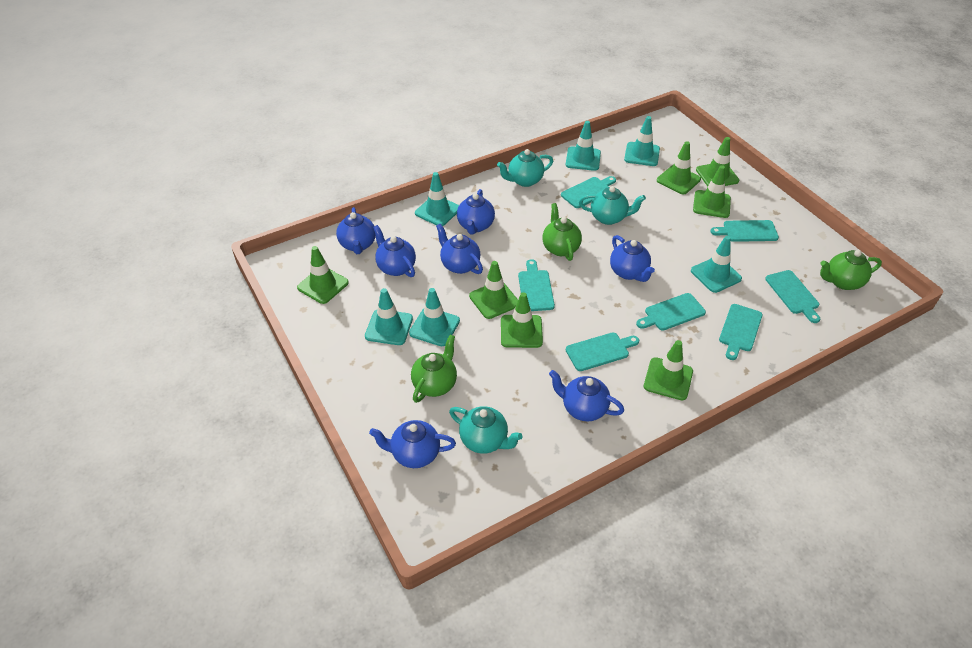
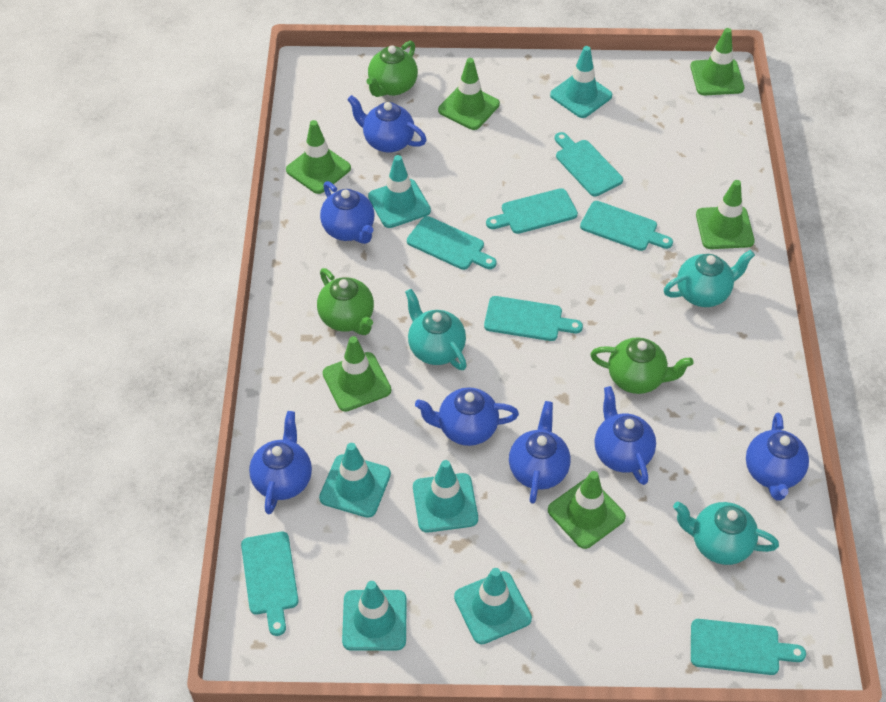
green traffic cone: [297,246,349,304] [469,261,518,319] [501,292,543,348] [644,340,693,400] [657,141,701,194] [693,165,731,218] [696,137,739,186] = 7 -> [286,120,351,194] [323,336,391,412] [438,58,500,130] [548,471,626,549] [690,28,744,95] [696,180,755,249] = 6

